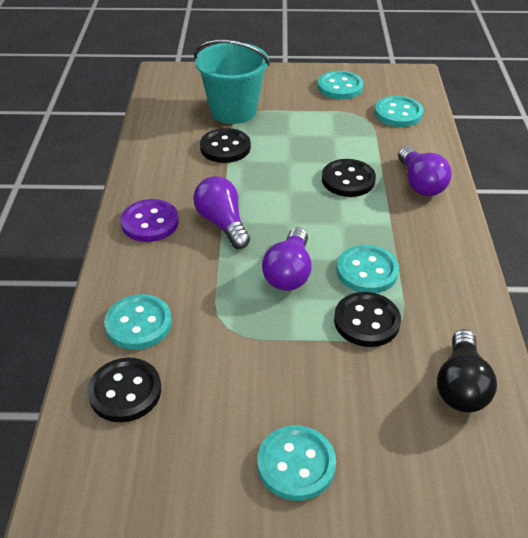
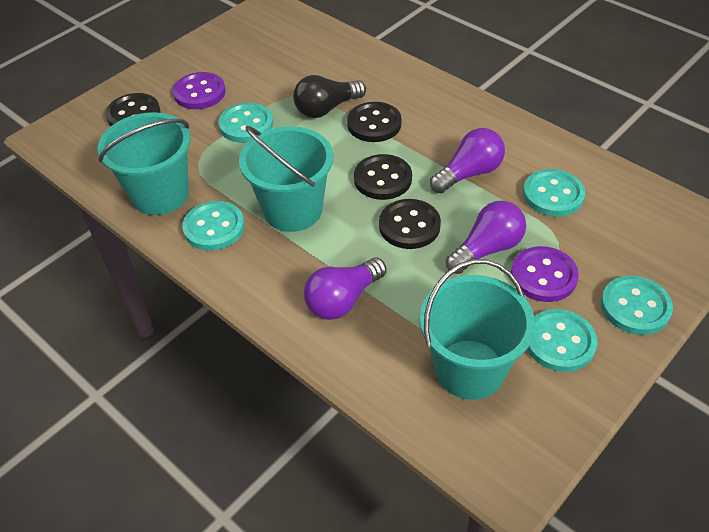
purple button: [121,199,179,242] = 1 -> [173,72,225,109] [511,246,579,302] = 2
turquoise bucket: [194,40,270,124] = 1 -> [98,112,191,215] [239,126,334,232] [420,259,535,400] = 3

